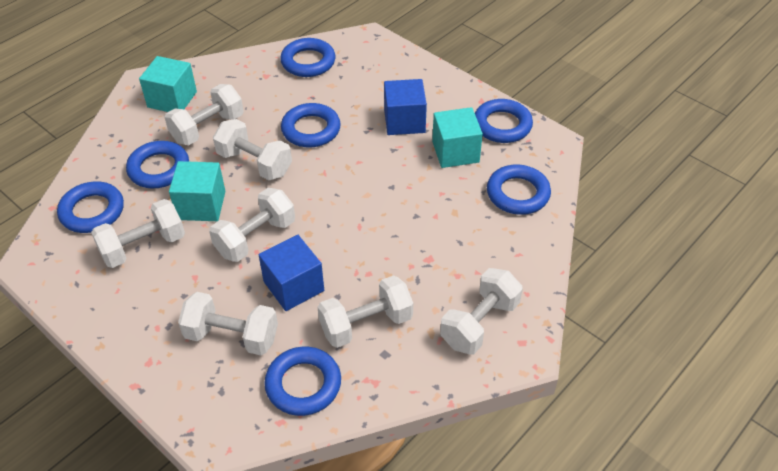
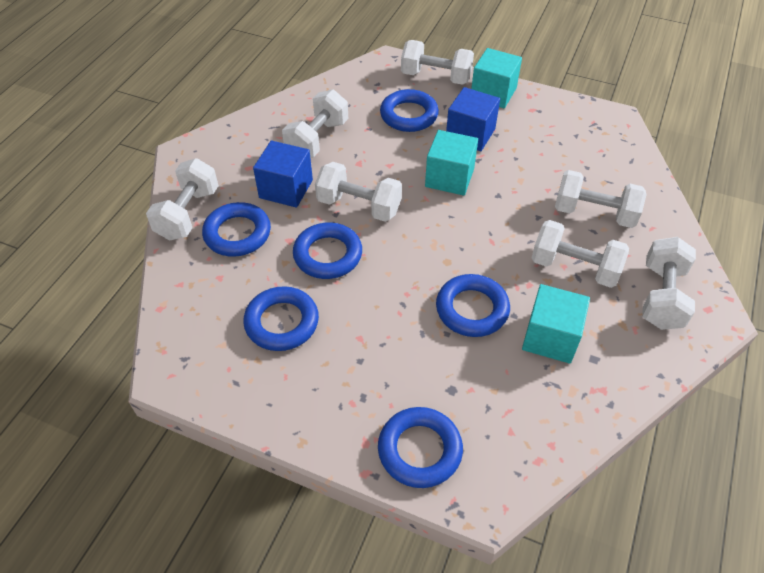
blue ring: [57,182,124,233] [126,141,189,188] [264,347,341,416] [280,38,335,77] [281,103,341,148] [475,99,533,143] [487,165,551,215] = 7 -> [202,202,271,257] [243,286,319,351] [293,222,362,279] [378,407,463,488] [380,89,439,132] [436,274,510,337] = 6

